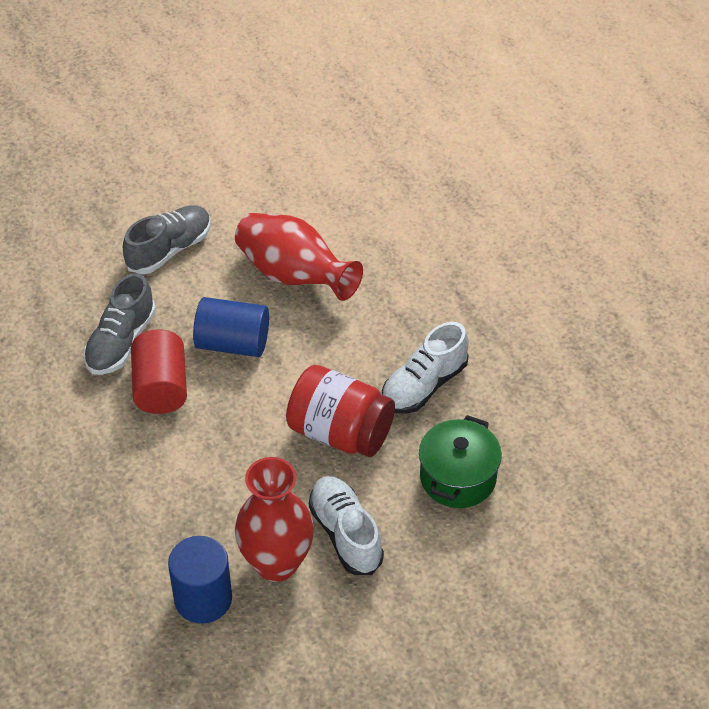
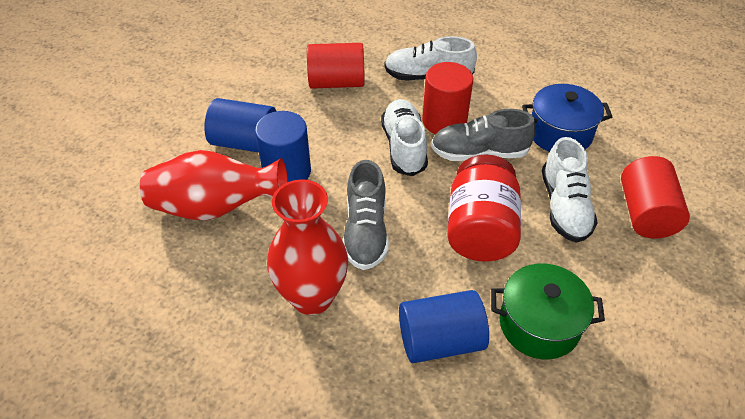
blue cylinder: [168,536,232,624] [193,297,269,357] = 2 -> [204,98,276,153] [255,111,311,182] [399,290,489,363] = 3
blue pot: none = 0 -> [522,84,612,152] = 1
red cylinder: [131,329,187,414] = 1 -> [307,43,365,89] [422,62,473,134] [621,156,690,239] = 3
white shoe: [309,476,384,575] [382,322,469,414] = 2 -> [381,99,428,176] [384,36,477,80] [542,137,598,243] = 3

